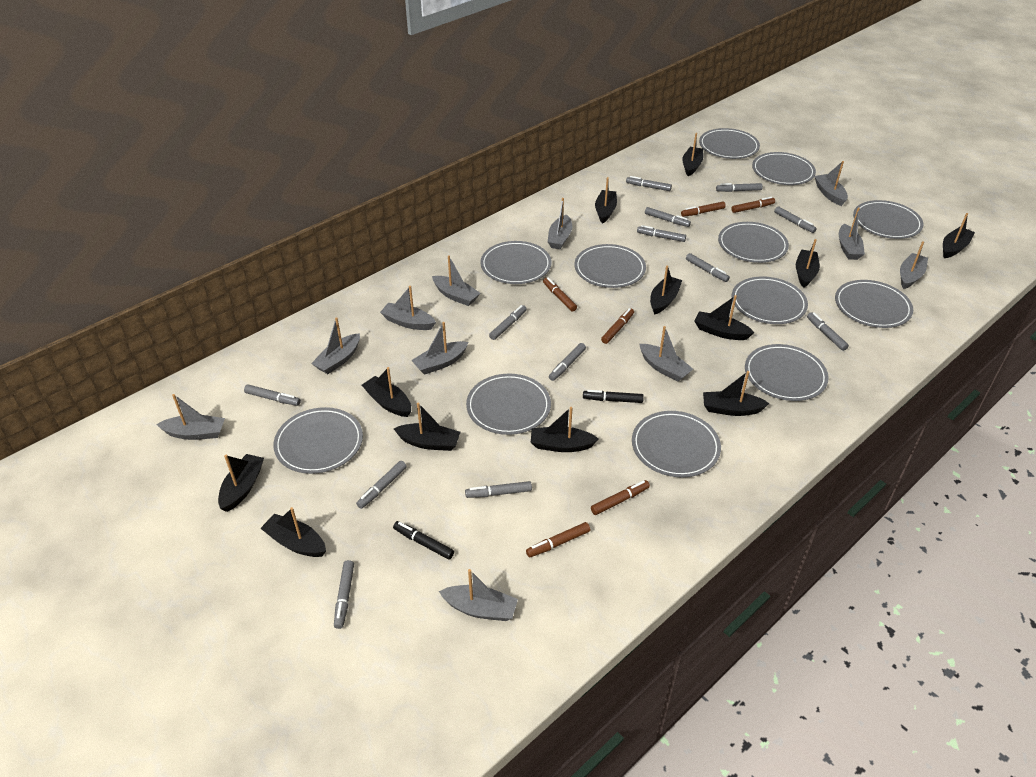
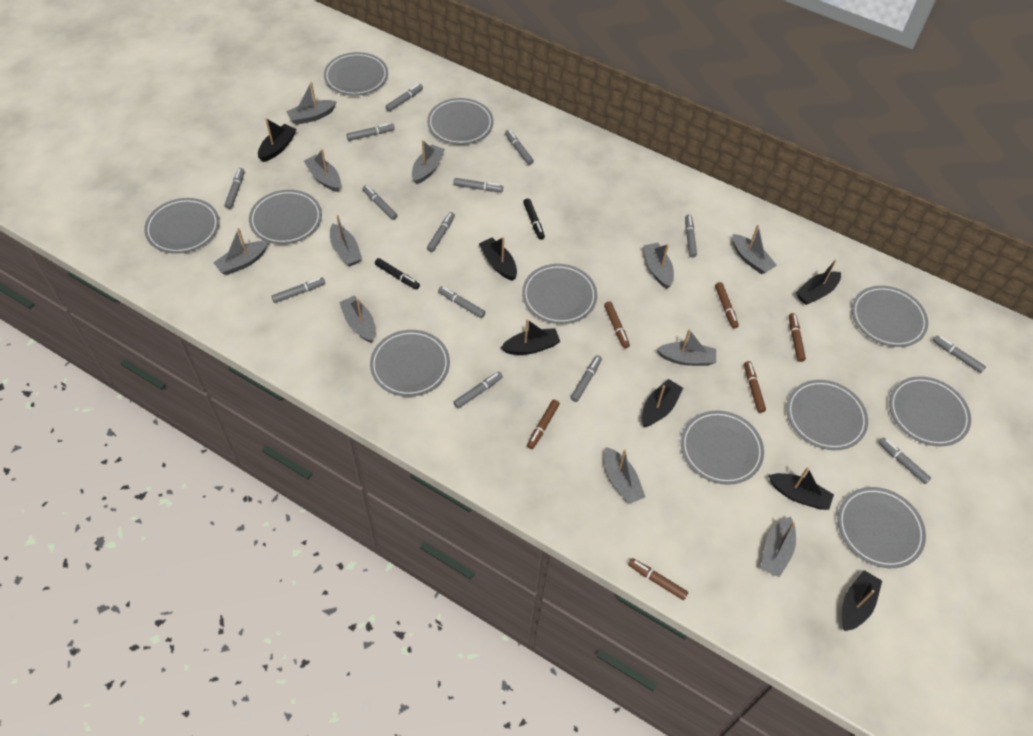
black boat: [218,454,264,512] [260,507,326,557] [362,367,411,417] [394,402,461,451] [531,407,598,452] [595,177,617,224] [650,266,682,315] [682,133,703,176] [694,295,754,340] [703,371,769,416] [796,239,820,288] [943,213,975,258] = 12 -> [258,118,296,162] [479,237,517,281] [501,319,560,355] [642,379,683,427] [768,467,834,510] [796,260,841,305] [842,570,882,631] = 7
grey marker: [244,384,301,406] [334,560,354,629] [356,461,407,509] [465,481,532,498] [489,305,526,340] [549,343,586,381] [626,176,672,191] [637,225,686,242] [645,207,691,227] [686,253,730,282] [716,183,763,192] [774,206,817,233] [807,312,849,351] = 13 -> [224,168,245,209] [271,278,325,303] [347,123,395,141] [363,185,397,220] [385,84,423,112] [427,212,455,252] [438,286,485,318] [453,178,503,192] [453,372,503,408] [505,130,534,165] [570,356,602,402] [685,215,697,258] [878,438,931,484] [933,335,986,373] = 14
grey plate: [273,407,363,474] [466,374,551,435] [480,241,552,284] [574,244,646,288] [632,411,721,477] [699,128,760,159] [718,222,789,263] [732,277,808,324] [745,344,829,401] [752,152,816,185] [835,280,913,328] [853,200,923,239] = 12 -> [144,198,219,254] [249,190,322,244] [324,52,388,96] [370,330,450,397] [427,98,493,145] [522,264,597,324] [681,410,764,485] [786,380,868,450] [838,487,926,568] [852,286,928,347] [889,376,971,446] = 11

